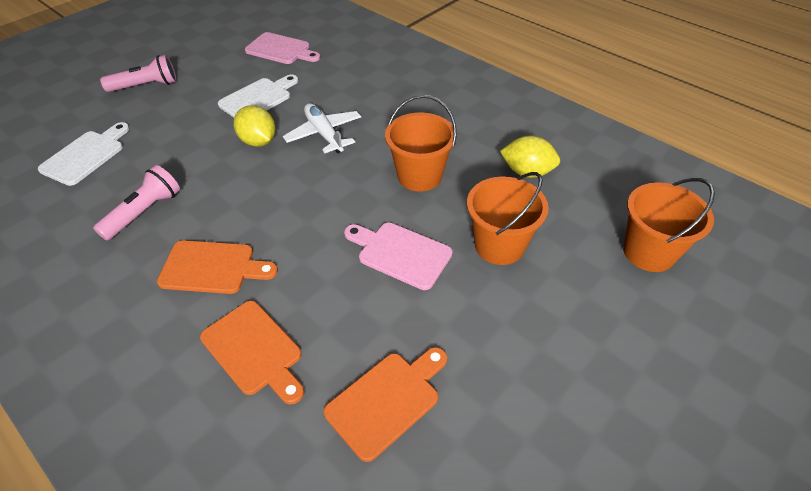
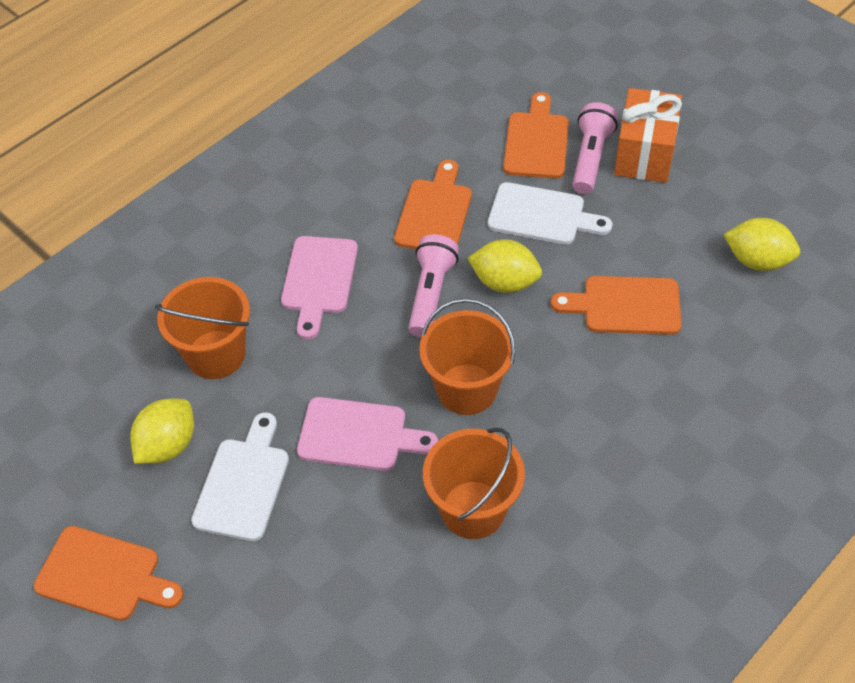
orange cutting board: [157,240,278,294] [200,300,304,405] [324,347,447,462] = 3 -> [34,526,184,621] [394,160,472,249] [503,92,569,179] [551,276,682,335] = 4
orange gift: none = 0 -> [614,88,682,183] = 1
white plane: [283,103,361,153] = 1 -> none = 0
yellow lemon: [234,105,276,147] [500,135,560,178] = 2 -> [130,399,194,464] [467,240,542,293] [724,218,800,271] = 3

